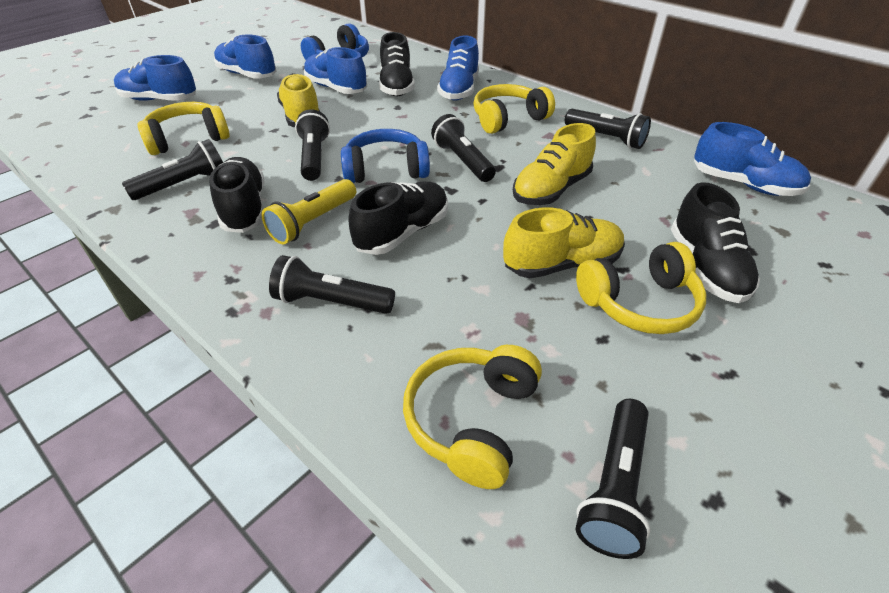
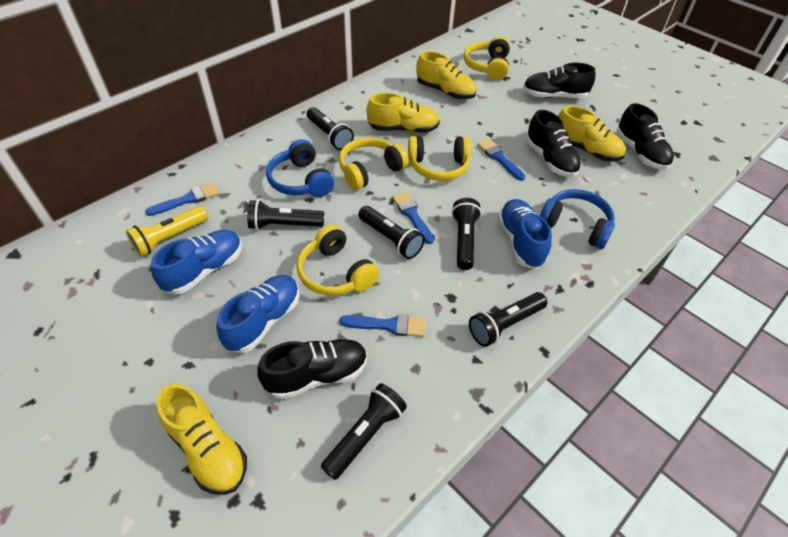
blue brush: none = 0 -> [145,182,220,216] [340,314,426,337] [392,191,434,244] [477,139,525,181] = 4
blue shoe: [114,55,196,101] [214,35,277,79] [303,47,367,94] [437,36,479,101] [694,122,811,196] = 5 -> [151,230,242,294] [217,275,300,353] [498,199,552,269] = 3
yellow shoe: [277,73,320,127] [503,207,625,278] [513,123,596,205] = 3 -> [157,384,247,495] [367,93,440,133] [417,51,476,99] [558,106,626,162] = 4

